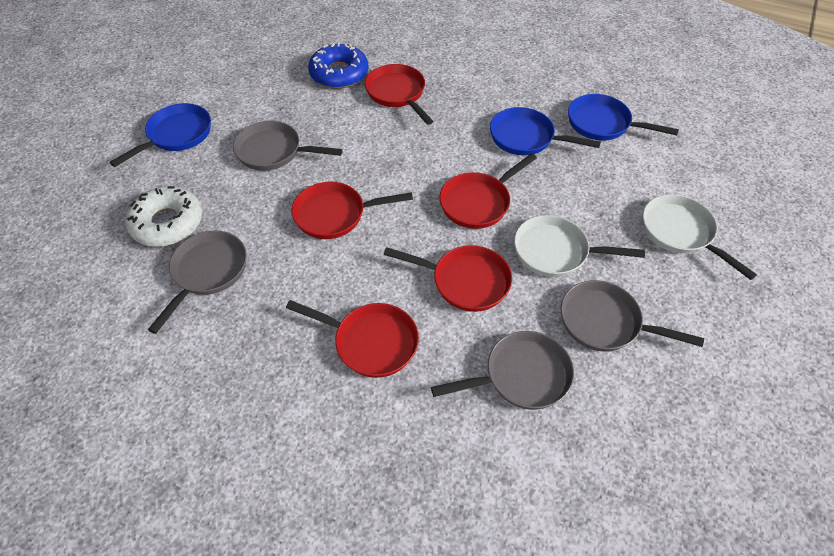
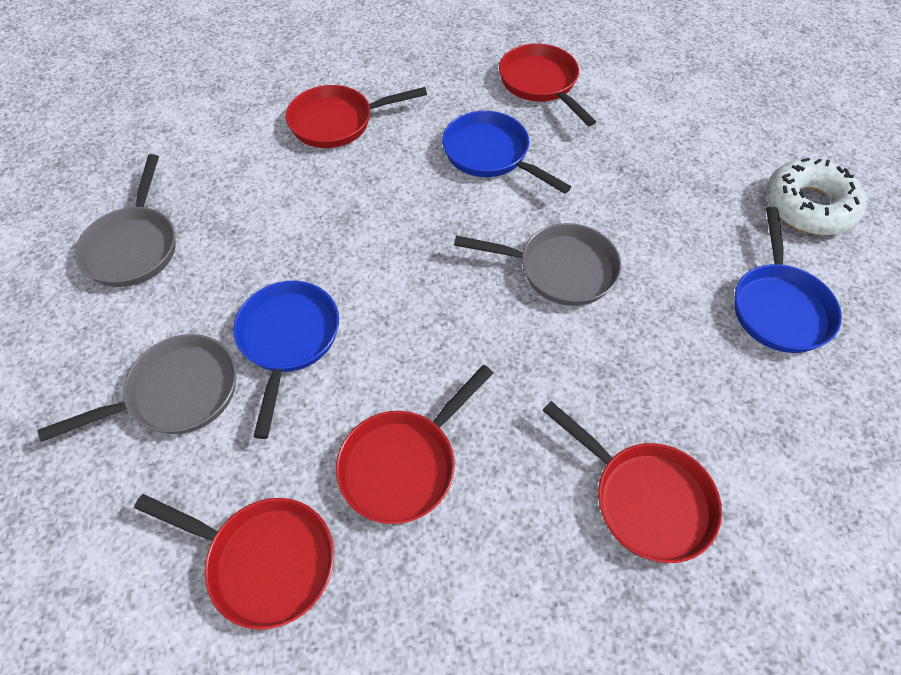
blue donut: [308,42,369,89] = 1 -> none = 0
grey pan: [148,231,247,334] [233,121,343,171] [431,331,574,410] [561,280,704,352] = 4 -> [38,334,237,442] [75,154,176,287] [454,223,621,306] = 3
white pan: [514,215,645,277] [643,194,757,280] = 2 -> none = 0

